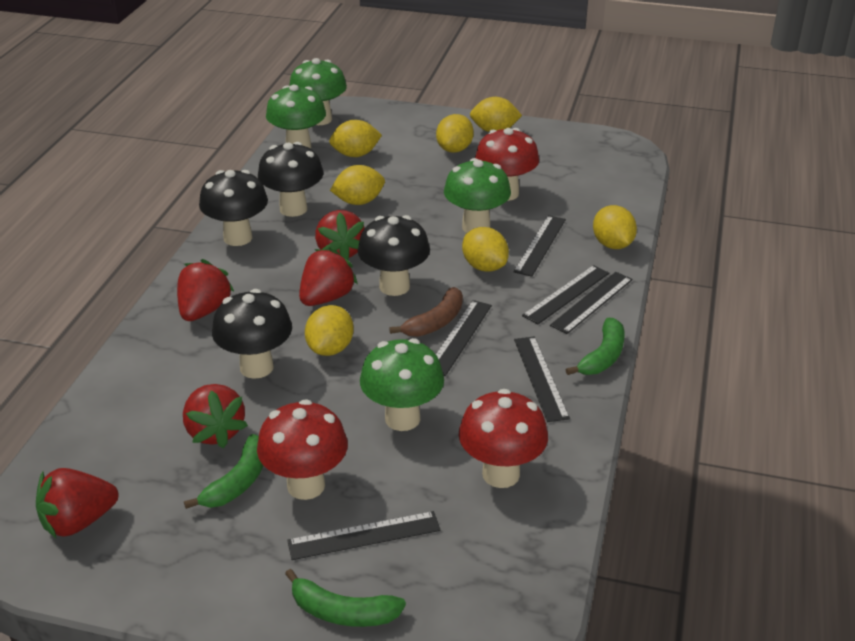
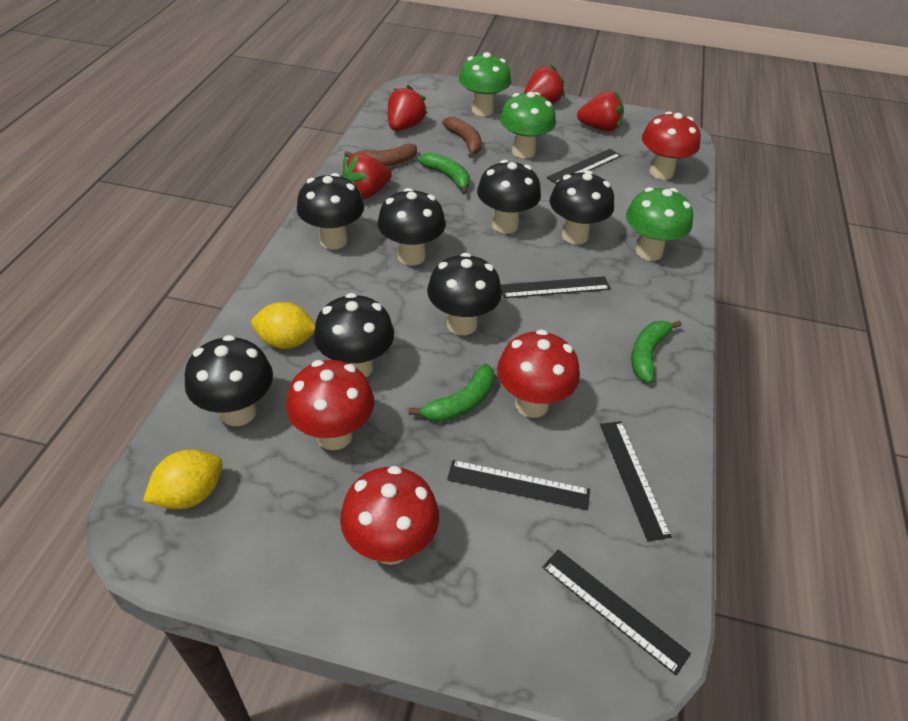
black mushroom: [199,170,268,246] [212,289,292,379] [258,142,323,217] [358,215,430,296] = 4 -> [185,335,273,426] [297,173,364,250] [314,293,394,377] [378,188,446,265] [427,253,502,335] [477,160,541,234] [550,170,614,245] = 7
black ruler: [287,511,440,560] [436,300,492,376] [513,215,566,277] [514,336,570,422] [522,265,609,324] [550,272,633,334] = 6 -> [447,460,590,510] [501,276,611,298] [542,549,691,675] [547,149,621,184] [600,421,672,541] = 5
brown banana: [389,287,463,337] = 1 -> [344,144,417,166] [442,117,482,158] = 2
green mushroom: [266,85,326,149] [289,58,347,125] [360,338,444,431] [444,158,511,233] = 4 -> [459,52,511,116] [500,92,556,158] [626,187,693,261] = 3
red mushroom: [257,399,348,500] [459,389,548,488] [475,128,539,201] = 3 -> [286,360,374,450] [340,466,439,565] [497,329,580,418] [642,111,701,180] = 4
red strawberry: [36,468,119,538] [177,259,234,321] [183,384,248,448] [299,248,358,306] [315,210,365,260] = 5 -> [341,153,392,199] [388,85,428,131] [524,65,565,104] [577,91,624,132] = 4
yellow lemon: [305,305,354,356] [329,120,382,157] [330,165,385,205] [436,114,474,153] [462,227,509,272] [470,97,522,132] [593,205,637,249] = 7 -> [143,449,223,509] [251,302,315,349] = 2

